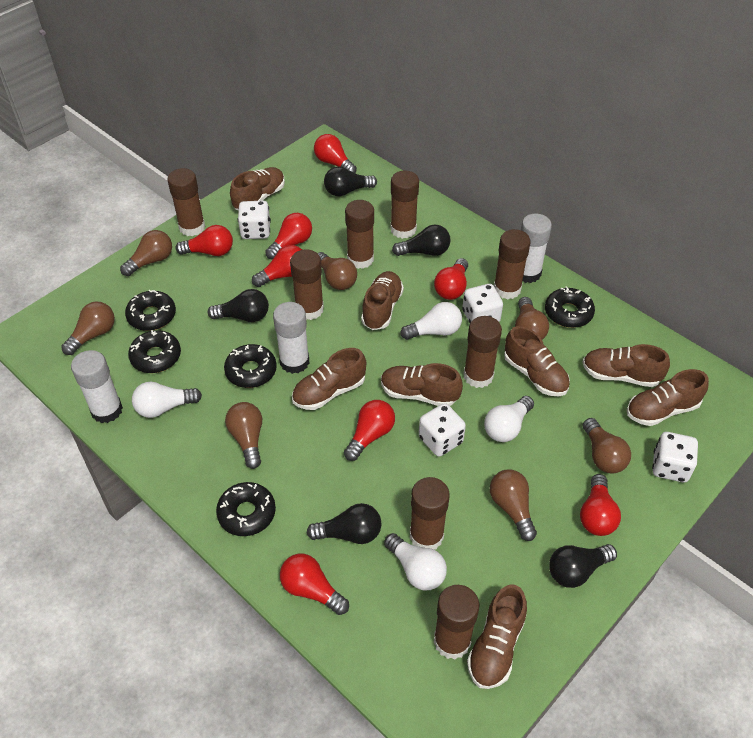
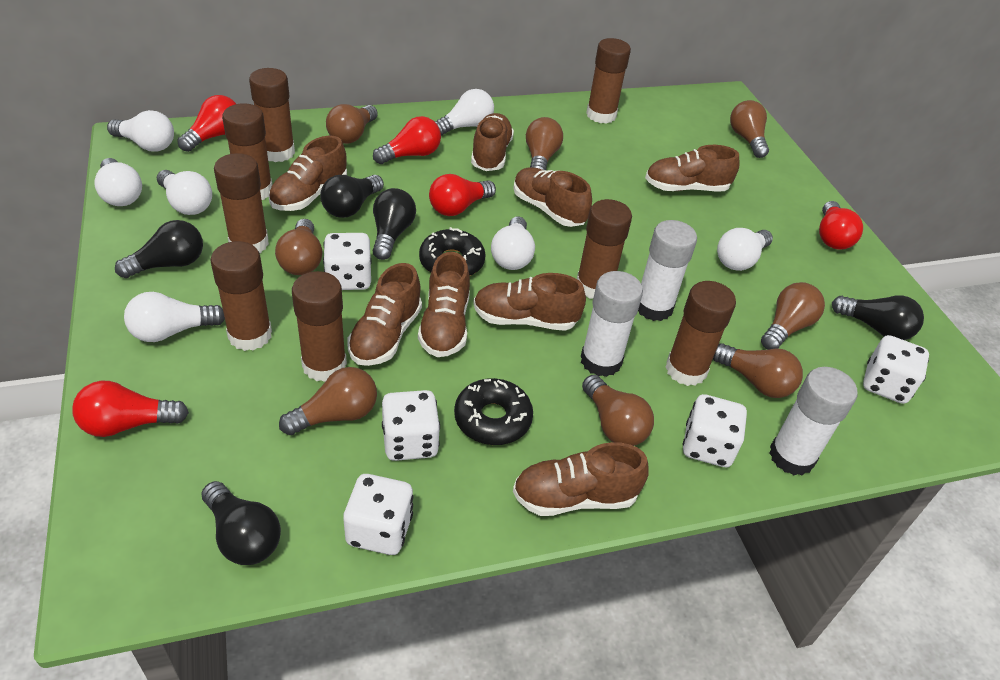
black donut: [125,290,176,331] [128,330,181,373] [216,482,276,536] [224,344,277,388] [545,286,595,328] = 5 -> [419,227,486,276] [454,378,533,445] = 2
brown light bulb: [61,301,115,355] [120,230,172,276] [225,402,262,469] [317,252,357,290] [490,469,537,541] [515,297,549,340] [583,418,631,474] = 7 -> [275,219,323,275] [279,367,377,435] [326,104,378,144] [526,117,563,170] [582,375,654,446] [713,343,803,398] [730,100,769,158] [761,282,825,350] = 8
red light bulb: [176,225,233,256] [252,245,302,287] [265,213,312,260] [280,553,349,615] [314,134,357,173] [344,400,395,461] [434,258,468,300] [580,474,621,536] = 8 -> [72,381,189,437] [177,95,236,152] [373,116,441,164] [429,174,496,216] [819,201,863,250] = 5
white dice: [238,201,271,239] [419,403,466,457] [462,284,503,323] [652,432,698,482] = 4 -> [323,233,372,290] [343,474,414,555] [382,390,440,461] [683,394,747,467] [863,335,929,404] = 5
white light bulb: [132,382,202,418] [384,533,447,590] [400,302,462,340] [484,396,534,442] = 4 -> [94,158,142,206] [107,110,174,152] [124,292,225,342] [157,170,212,215] [434,89,494,136] [491,216,535,270] [717,228,773,271] = 7

